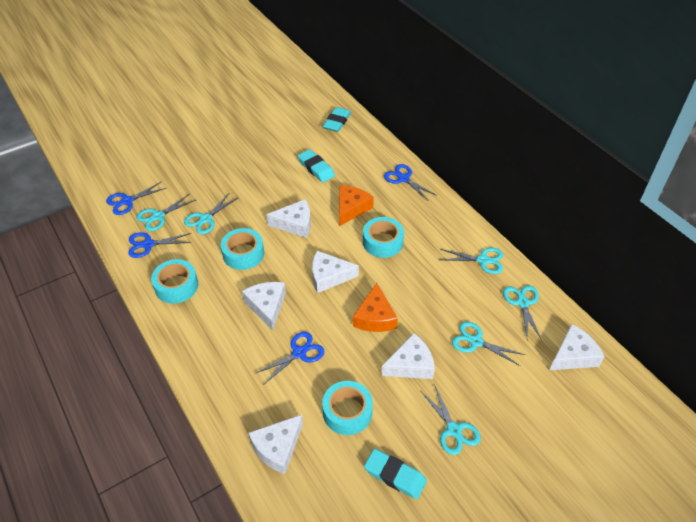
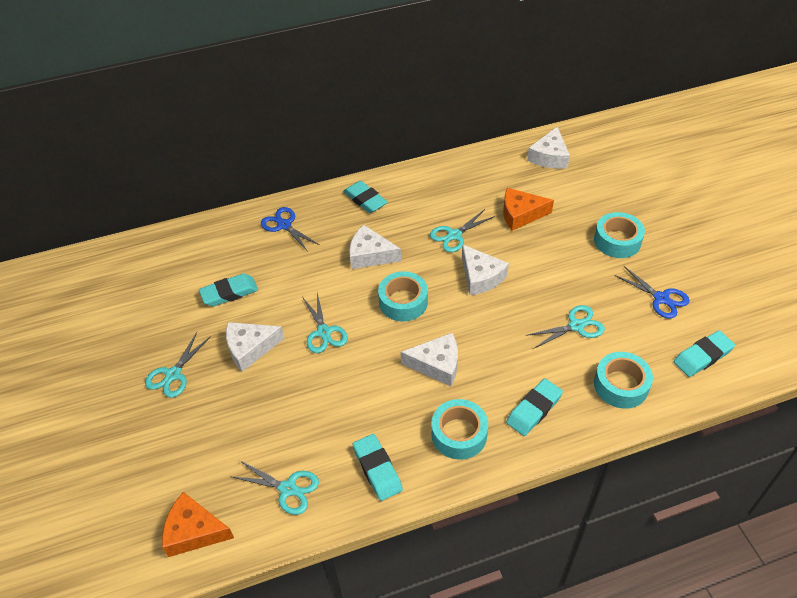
blue scissors: [106,181,166,215] [128,232,192,258] [254,332,325,385] [384,164,437,200] = 4 -> [261,207,320,252] [614,266,689,319] = 2
turquoise eraser: [298,149,335,182] [323,107,351,132] [364,449,427,499] = 3 -> [199,274,258,306] [343,181,388,213] [353,434,403,501] [506,379,563,436] [674,330,735,377] = 5
turquoise scissors: [136,194,196,231] [184,194,239,234] [421,384,481,455] [440,248,503,274] [452,322,525,366] [503,285,542,340] = 6 -> [145,332,211,398] [232,460,319,515] [302,293,348,353] [430,209,495,252] [526,305,605,348] = 5
white cheese: [242,282,286,331] [249,415,303,474] [266,199,311,238] [312,251,359,293] [381,333,435,379] [550,324,605,370] = 6 -> [226,322,284,372] [349,225,401,269] [401,333,458,386] [462,244,509,295] [527,127,570,169] = 5

